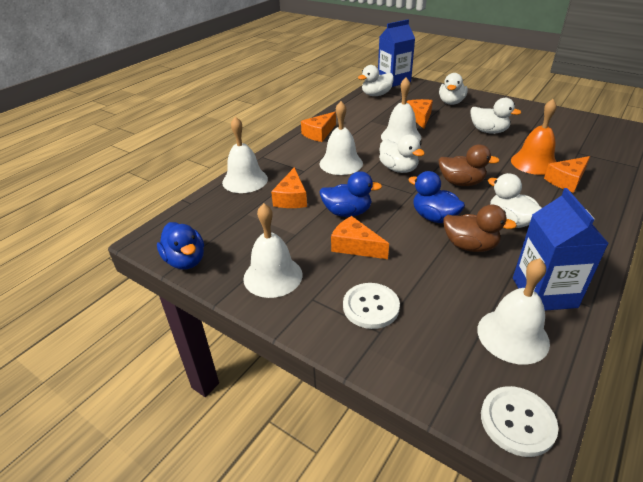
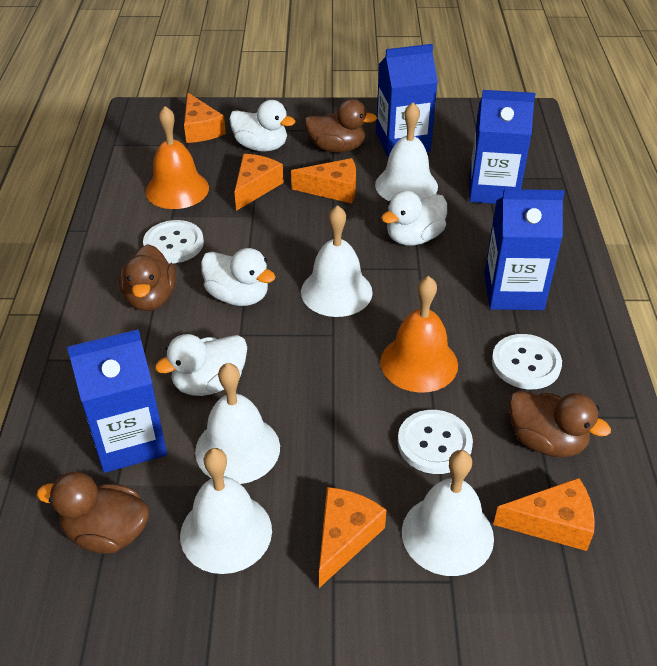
blue carton: [378,19,415,87] [513,188,609,311] = 2 -> [67,329,167,473] [376,44,438,157] [469,90,536,204] [484,189,565,310] = 4
blue duck: [157,222,204,269] [319,171,382,217] [408,171,465,223] = 3 -> none = 0
brown duck: [439,144,500,186] [443,204,517,252] = 2 -> [37,471,150,554] [119,244,176,311] [305,99,377,153] [509,390,611,457] = 4
orange bell: [511,99,557,175] = 1 -> [146,106,209,209] [380,276,458,393] = 2
white button: [343,283,400,329] [481,386,558,457] = 2 -> [143,220,204,263] [398,410,473,474] [492,334,562,389] = 3
white duck: [358,65,394,96] [379,135,425,173] [439,73,468,105] [470,98,521,134] [488,173,542,228] = 5 -> [155,334,247,396] [201,248,275,306] [229,100,295,152] [381,190,447,246] = 4

